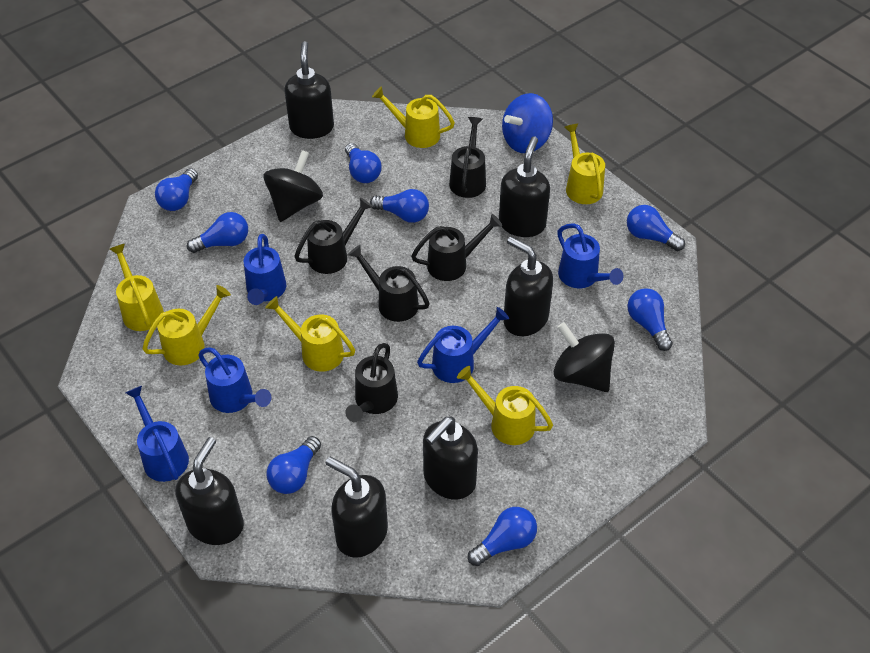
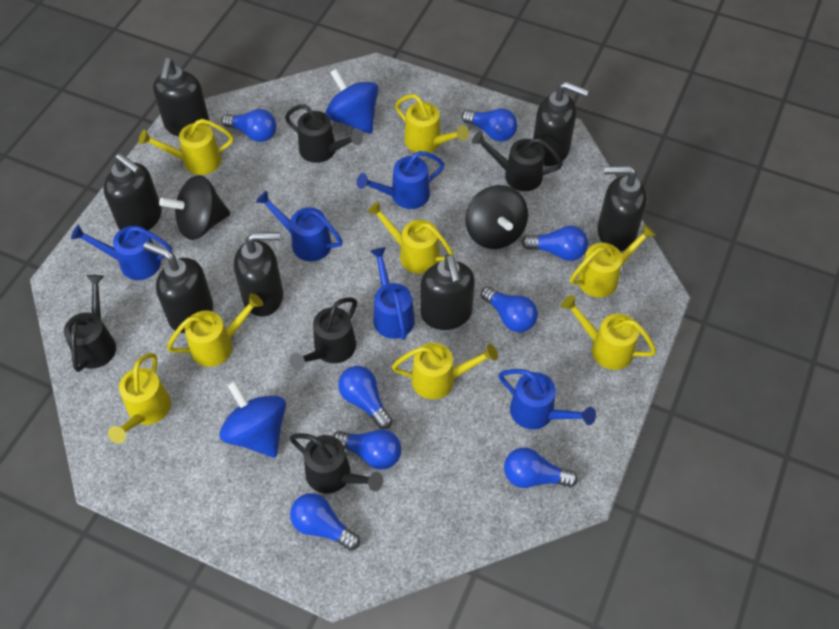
black soap dispenser: [176,437,244,545] [284,41,334,139] [326,457,388,558] [423,417,478,500] [499,137,550,237] [503,237,553,336] = 6 -> [103,153,162,230] [143,242,213,333] [153,58,210,137] [234,232,283,317] [421,254,475,330] [533,82,589,166] [597,166,647,251] = 7
blue spinning top: [502,93,553,153] = 1 -> [219,381,286,458] [325,68,378,134] = 2
yellow watering can: [110,244,164,331] [142,285,231,365] [265,296,355,372] [372,86,455,148] [457,366,553,445] [564,123,605,204] = 6 -> [108,353,171,443] [139,119,234,175] [167,293,263,367] [367,201,454,274] [392,343,498,399] [395,94,469,153] [561,295,657,370] [570,224,656,298] = 8

